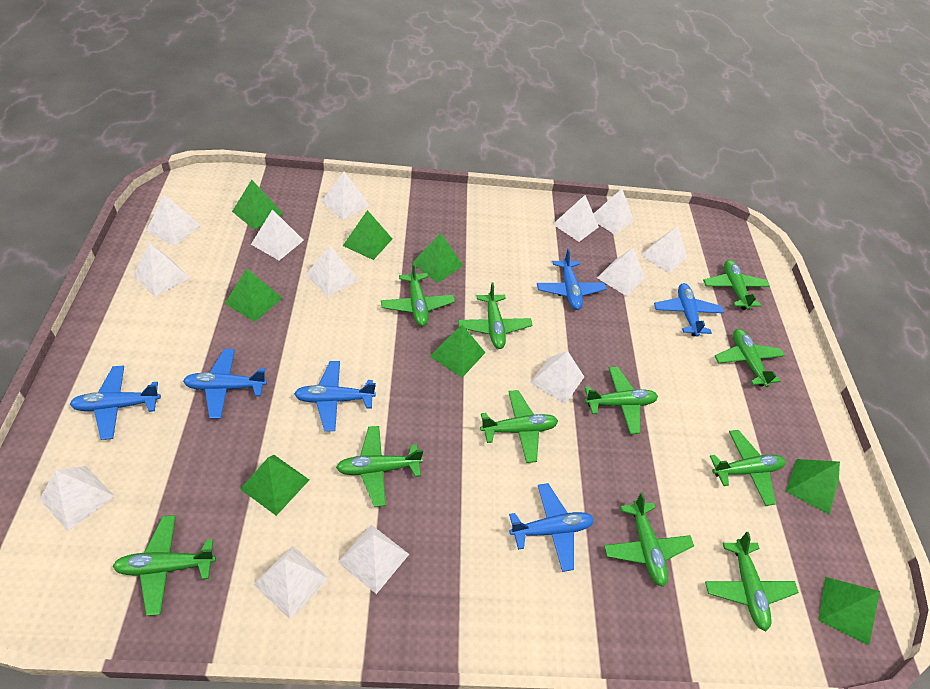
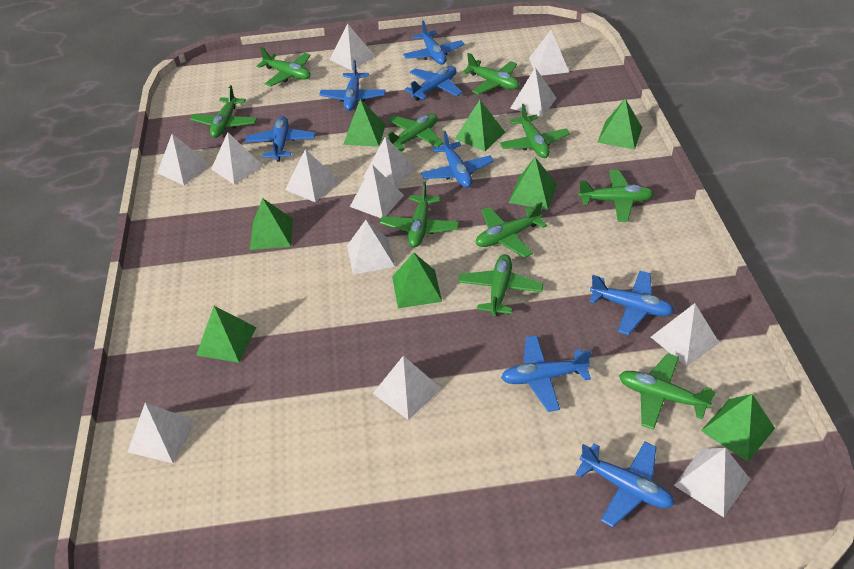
blue plane: [70,366,161,440] [183,349,267,419] [294,361,376,431] [509,483,594,572] [537,249,606,310] [654,283,724,337] = 6 -> [245,116,315,162] [319,60,386,111] [403,20,464,65] [404,66,463,101] [421,131,494,188] [501,335,592,412] [575,441,675,527] [589,271,674,335] = 8
green plane: [113,515,216,616] [336,426,423,507] [381,262,455,326] [458,282,533,349] [480,390,558,463] [584,367,658,434] [604,492,694,587] [703,260,770,310] [705,532,799,631] [710,430,786,506] [715,329,785,387] = 11 -> [190,85,257,138] [257,47,311,87] [380,182,459,247] [382,113,444,152] [458,254,543,316] [462,53,519,95] [476,202,547,258] [500,104,570,158] [578,170,654,222] [619,353,716,430] = 10

